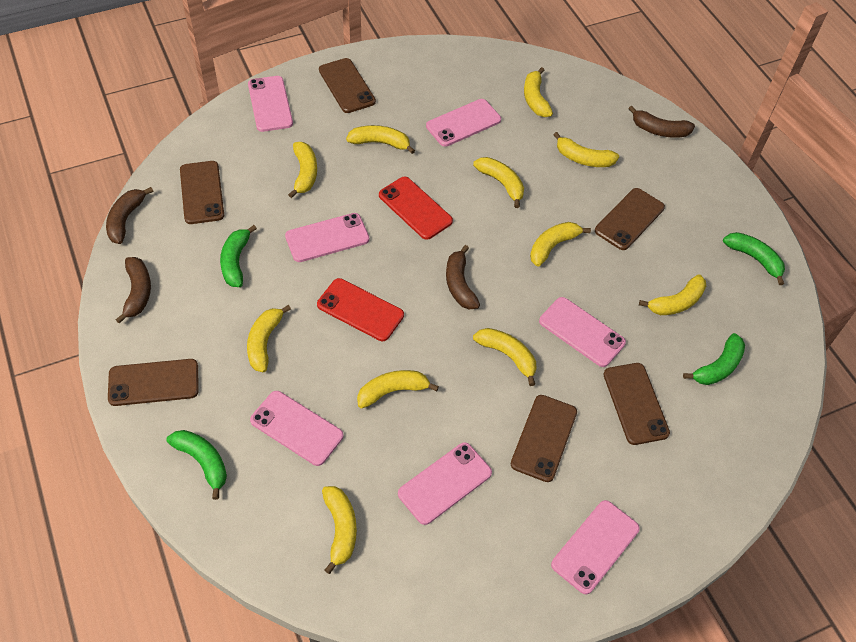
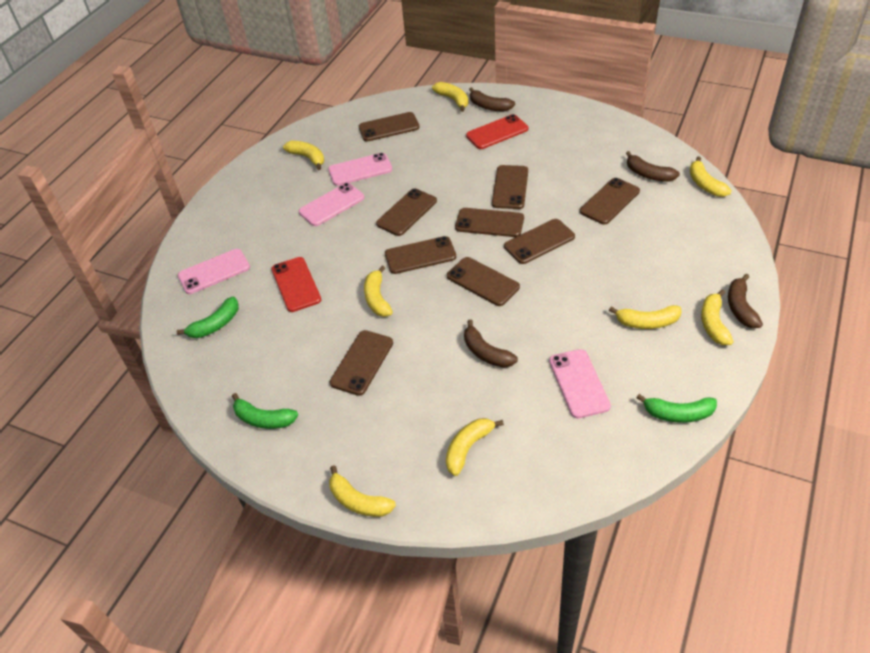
brown phone: [108,359,199,406] [180,161,224,224] [319,58,376,113] [511,395,577,482] [595,188,665,250] [603,363,670,445] = 6 -> [330,330,393,396] [359,112,420,142] [376,188,437,236] [385,236,456,274] [447,257,520,306] [455,208,524,237] [492,165,528,209] [504,219,575,264] [580,178,640,224] = 9
green banana: [166,430,227,500] [220,225,257,287] [683,333,745,385] [723,232,785,285] = 4 -> [176,297,239,338] [232,393,298,429] [637,394,717,423] = 3
pink phone: [248,76,293,132] [250,391,343,466] [285,213,369,262] [398,443,492,525] [426,99,501,147] [539,297,626,367] [551,500,640,595] = 7 -> [178,249,250,294] [299,183,365,226] [328,153,392,186] [549,349,611,418] = 4
yellow banana: [247,305,291,372] [288,142,317,198] [322,486,357,574] [346,125,415,154] [357,370,439,409] [473,157,524,208] [473,328,537,386] [524,67,553,117] [530,222,591,267] [553,132,619,167] [639,274,706,315] = 11 -> [283,140,324,170] [329,465,396,517] [364,266,393,317] [432,82,468,112] [446,418,504,476] [609,305,681,329] [690,156,732,197] [701,289,734,345] = 8

